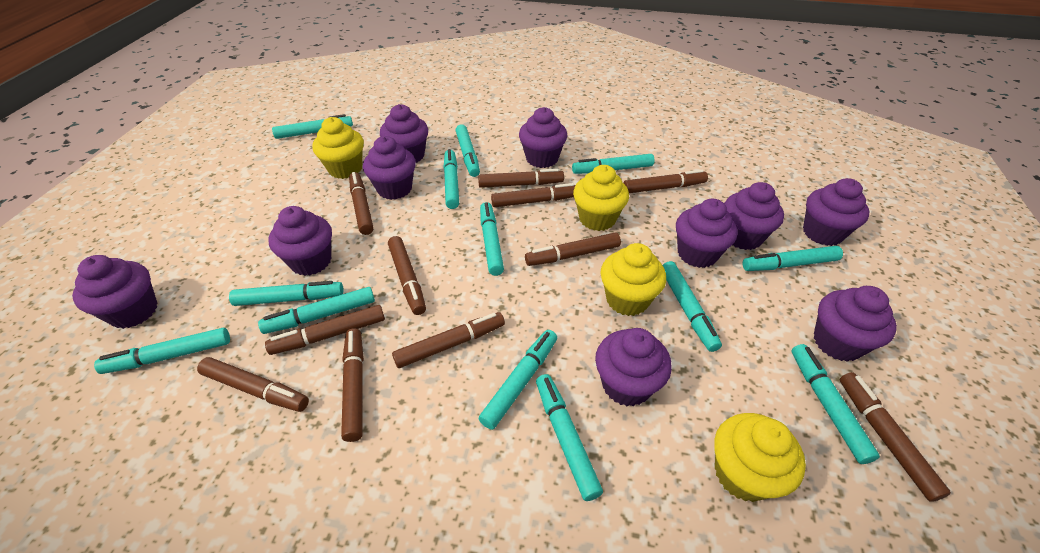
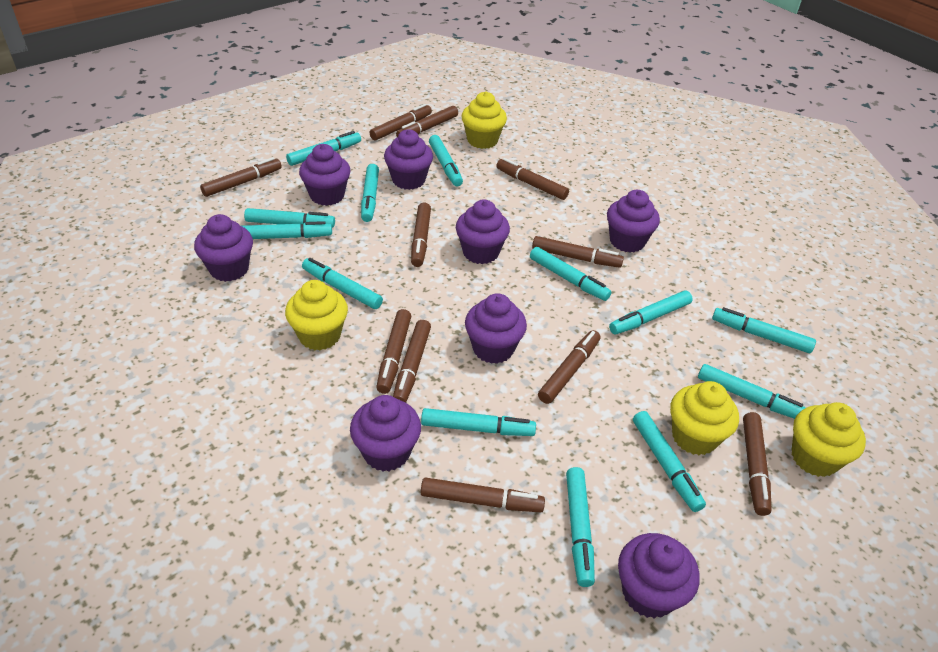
purple cupcake: [72,255,158,329] [269,206,332,276] [363,136,416,200] [380,104,428,163] [519,107,567,168] [595,328,672,407] [676,199,737,268] [724,182,784,250] [803,178,869,246] [814,286,897,362] = 10 -> [194,214,253,282] [299,144,350,206] [350,395,421,471] [384,129,433,190] [456,199,510,264] [465,293,527,364] [607,190,660,253] [618,533,699,618] = 8

